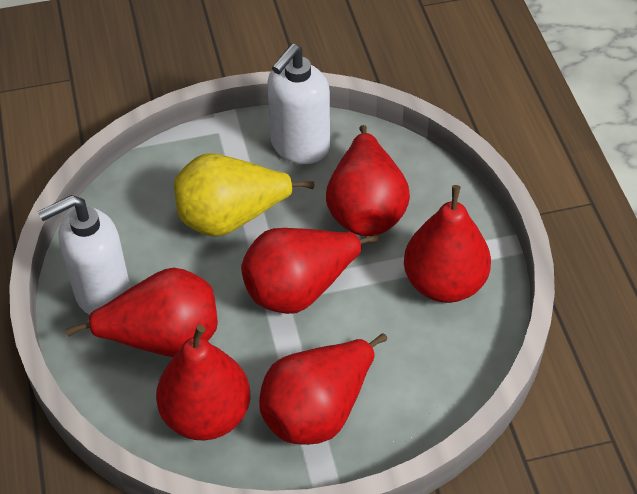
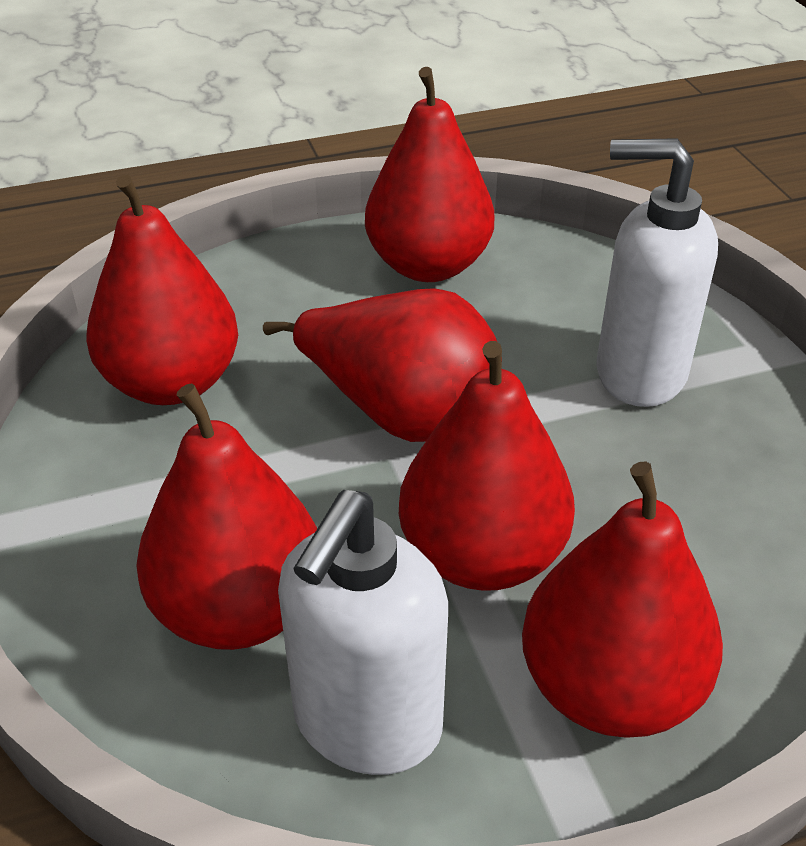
yellow pear: [174,153,314,237] = 1 -> none = 0

